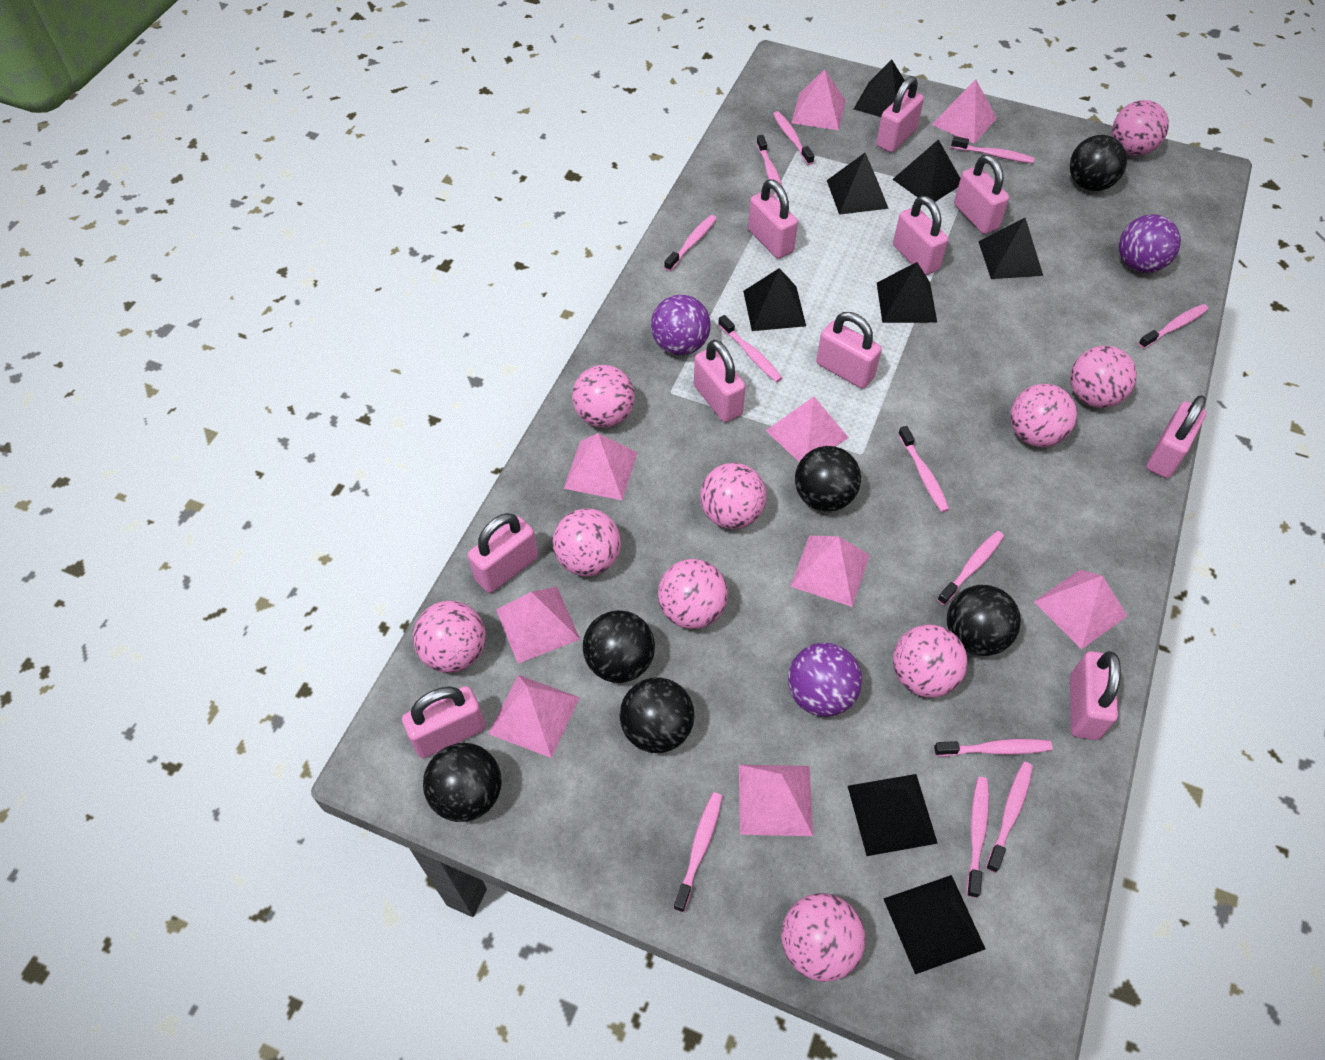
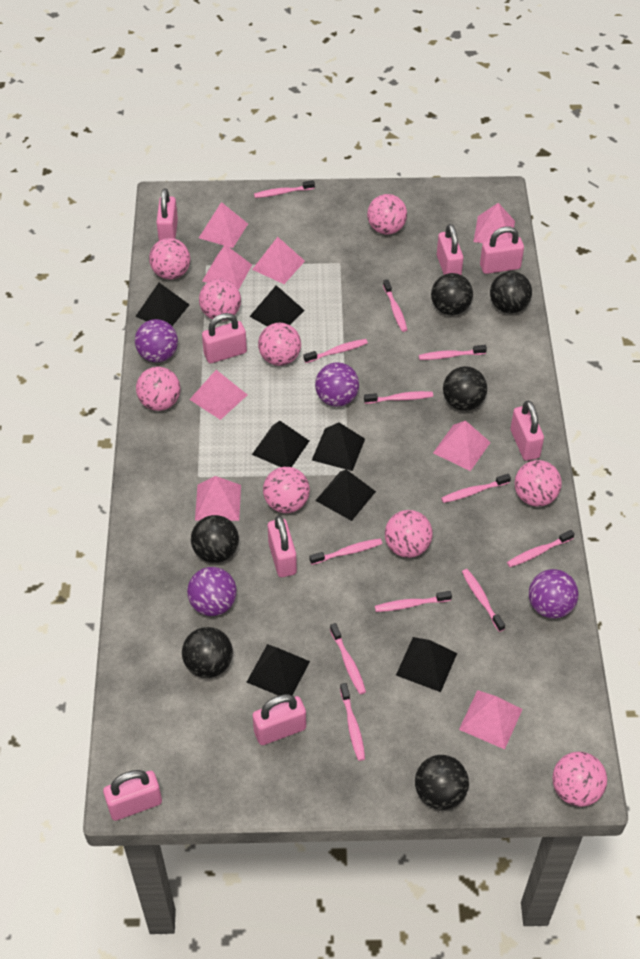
black pyramid: [743,268,806,331] [827,153,889,215] [848,774,938,856] [854,59,909,117] [877,262,937,323] [883,875,985,974] [893,139,961,202] [978,218,1043,279] = 8 -> [135,283,190,326] [247,644,310,696] [249,285,305,326] [252,421,309,467] [312,423,365,471] [315,469,376,521] [396,637,457,692] = 7
pink ball: [413,601,486,673] [553,508,621,576] [572,365,635,428] [658,559,728,629] [700,463,767,529] [781,893,866,982] [893,625,968,698] [1010,384,1077,447] [1070,346,1137,408] [1112,100,1169,156] = 10 -> [136,366,180,411] [149,238,190,279] [199,279,241,321] [258,323,301,366] [263,467,310,513] [367,194,407,235] [385,510,433,558] [515,460,562,507] [553,752,607,807] = 9
pink padlock: [402,686,486,758] [468,513,538,593] [694,340,746,422] [748,179,798,259] [816,312,882,389] [876,76,924,153] [893,196,948,275] [954,155,1009,234] [1070,651,1121,740] [1146,395,1206,478] = 10 -> [103,770,162,821] [156,189,178,241] [202,313,247,363] [252,694,306,745] [268,516,297,577] [437,224,463,275] [480,226,524,274] [511,401,544,461] = 8
pink pyramid: [488,675,580,758] [496,587,580,663] [564,433,637,500] [739,765,813,836] [766,396,849,462] [790,536,870,607] [791,69,846,130] [932,79,997,144] [1034,570,1127,650] = 9 -> [189,370,247,420] [195,476,241,521] [199,202,248,248] [202,245,252,290] [252,237,305,284] [433,420,491,471] [459,690,523,749] [473,203,515,243] = 8
purple ball: [651,295,711,355] [788,643,862,717] [1119,214,1181,273] = 3 -> [135,319,178,362] [187,567,237,616] [315,362,359,407] [529,569,578,619] = 4

